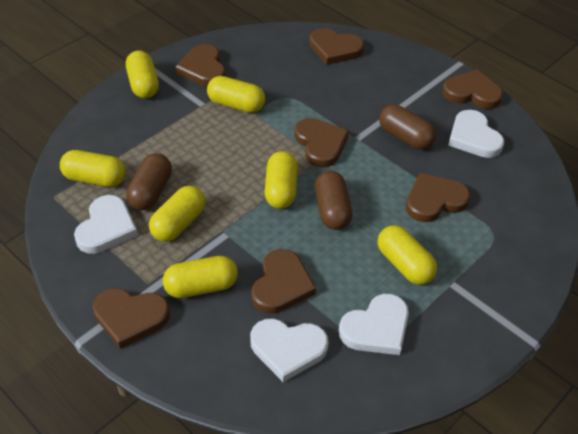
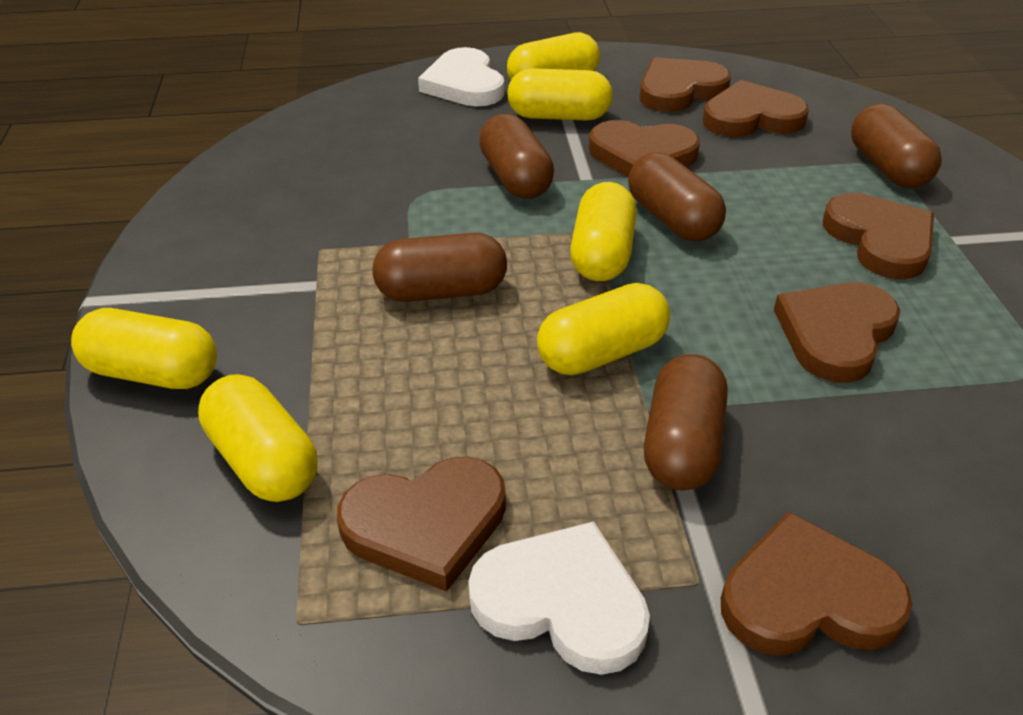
brown capsule: [126,153,172,210] [315,171,352,230] [379,104,436,150] = 3 -> [372,233,507,302] [479,114,554,199] [628,152,726,241] [644,354,728,491] [851,104,942,188] = 5
white heart: [74,195,138,254] [250,319,329,382] [339,294,409,355] [448,110,504,158] = 4 -> [418,47,504,106] [468,521,650,675] = 2
yellow capsule: [60,150,126,187] [126,51,159,98] [149,186,206,242] [163,256,238,298] [207,76,265,113] [265,151,298,209] [378,225,437,285] = 7 -> [71,308,217,389] [198,374,318,502] [507,32,600,80] [507,68,613,120] [537,283,670,375] [570,182,636,281] = 6

